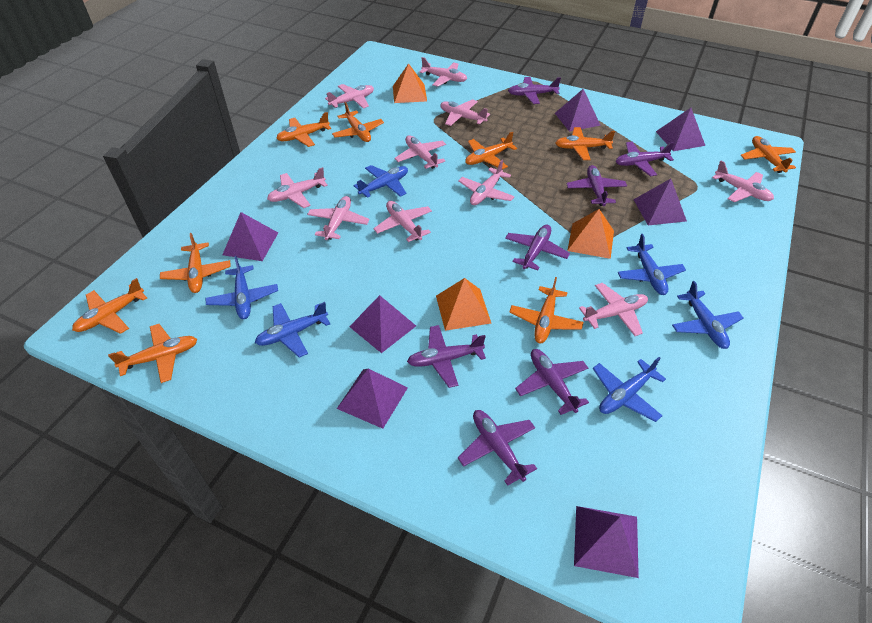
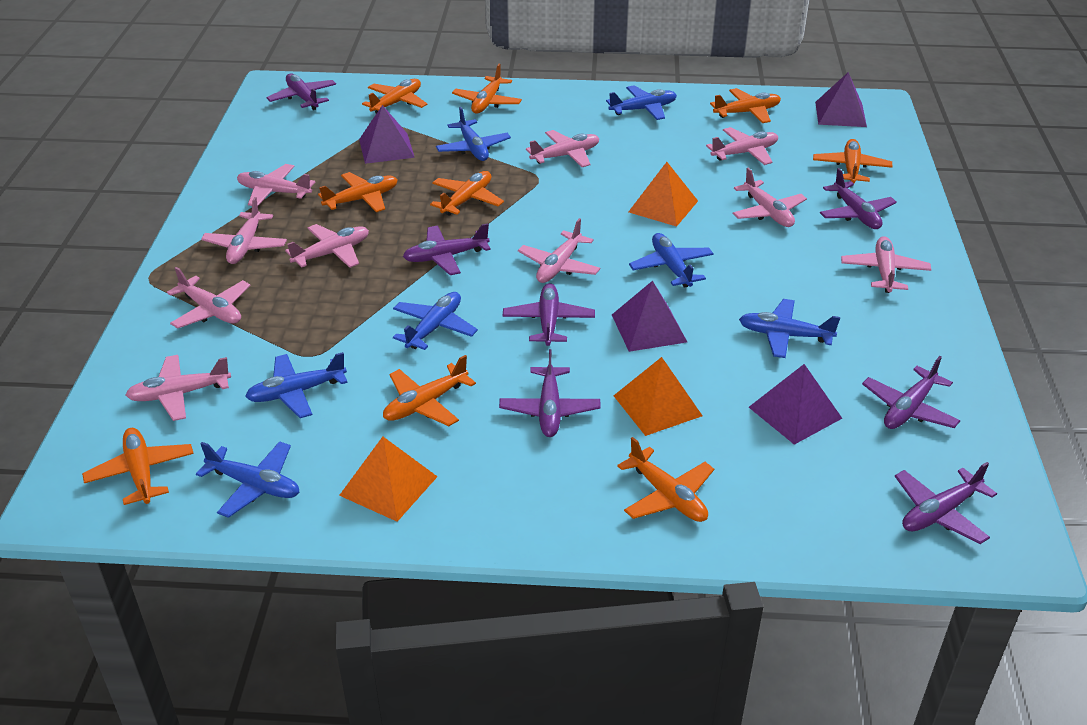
blue plane: [205,256,278,319] [255,302,330,358] [353,165,408,198] [593,357,666,422] [618,234,686,295] [672,281,744,349] = 6 -> [196,441,299,518] [245,352,348,418] [393,292,478,350] [436,107,511,161] [606,85,677,120] [629,233,714,288] [739,299,840,358] = 7
purple pyramid: [222,212,278,261] [337,368,408,429] [349,295,416,353] [555,89,601,131] [574,506,639,578] [633,179,687,225] [656,108,705,151] = 7 -> [359,105,415,164] [612,281,687,352] [749,364,842,445] [815,72,867,127] = 4

